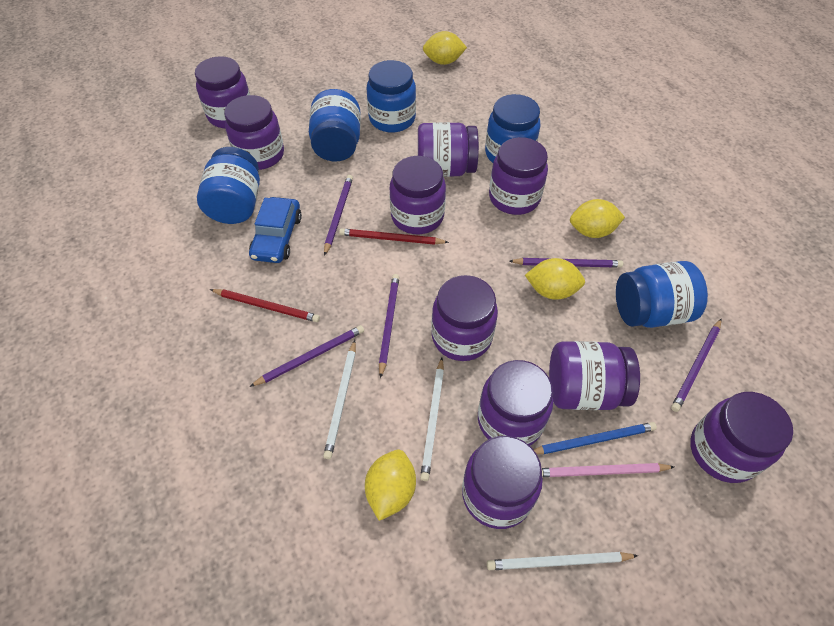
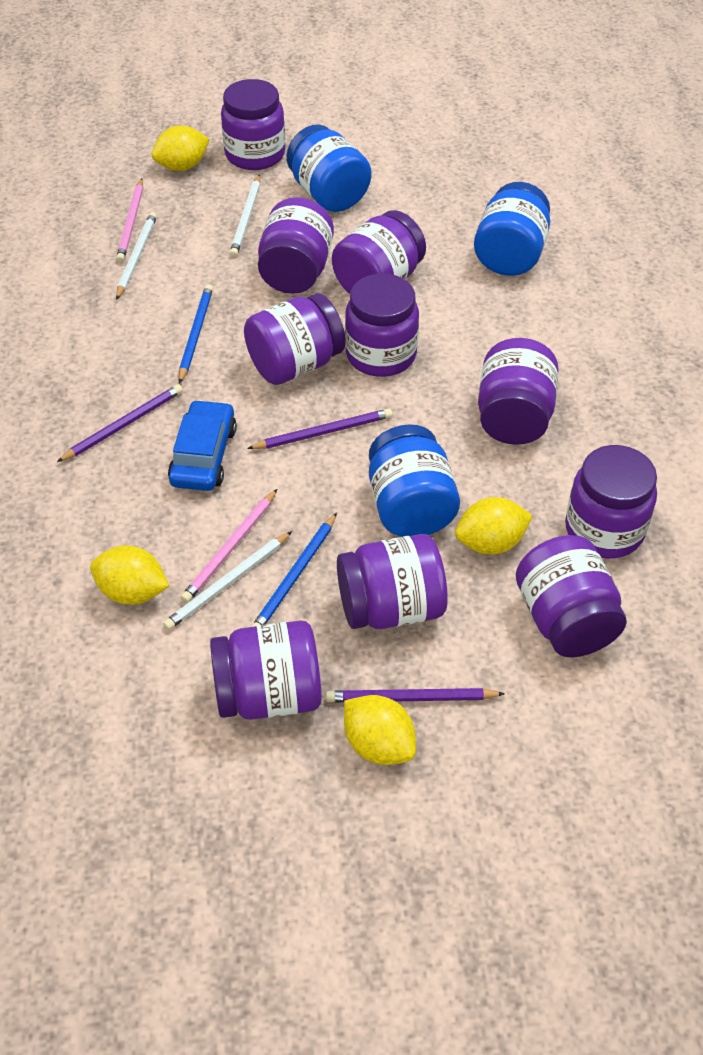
blue jar: [197,147,260,224] [309,89,361,161] [367,60,416,132] [485,94,540,163] [616,261,708,328] = 5 -> [287,124,372,212] [369,424,460,537] [474,182,550,276] = 3
blue pencil: [533,422,657,455] = 1 -> [179,284,213,384] [251,513,337,627] = 2
pink pencil: [542,463,674,477] = 1 -> [116,179,143,262] [181,489,277,603] = 2
purple pencil: [249,325,364,387] [324,175,353,256] [379,274,399,378] [509,258,623,268] [671,319,721,412] = 5 -> [57,384,183,462] [247,408,392,449] [326,688,505,702] = 3
red pencil: [210,289,320,322] [339,228,449,245] = 2 -> none = 0

